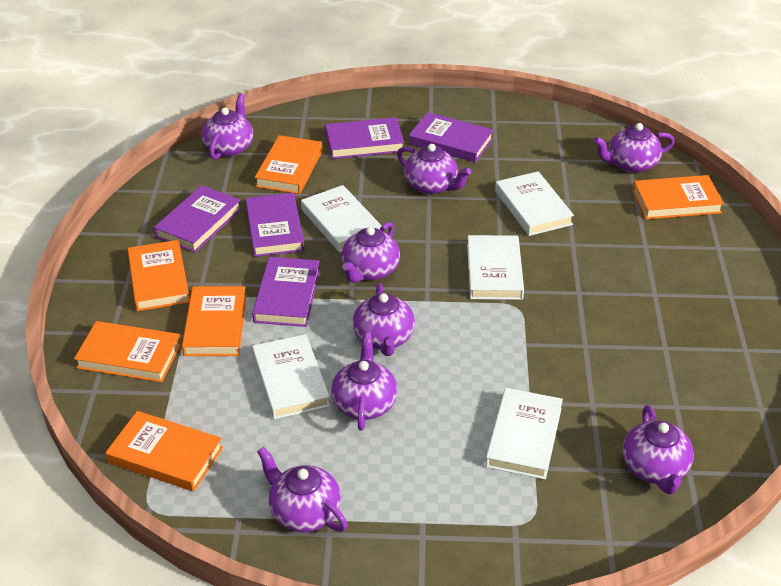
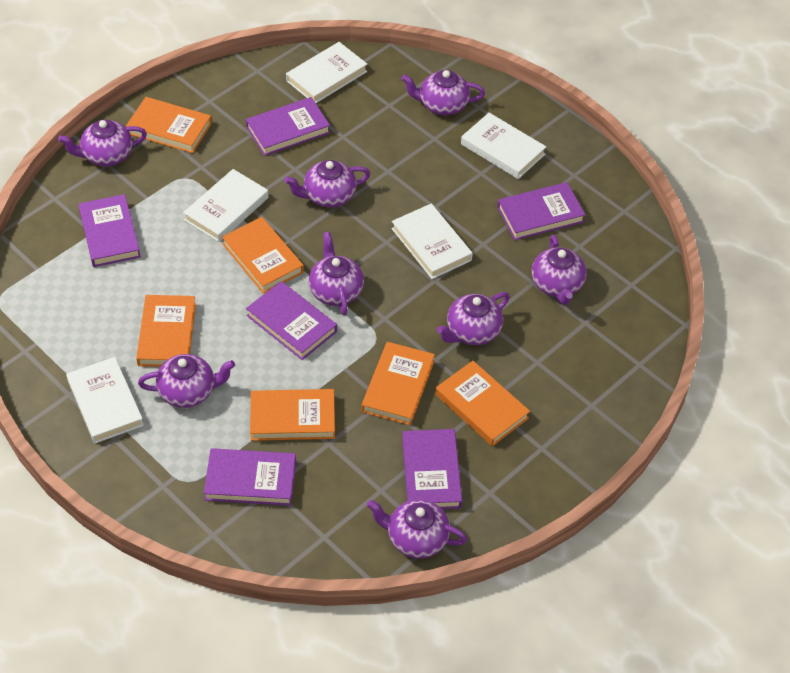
purple book: [154,185,242,253] [245,193,305,257] [252,257,320,327] [325,117,405,159] [409,112,494,162] = 5 -> [78,194,141,267] [204,448,296,506] [246,97,330,156] [246,281,337,360] [402,429,462,509] [497,182,585,240] = 6

